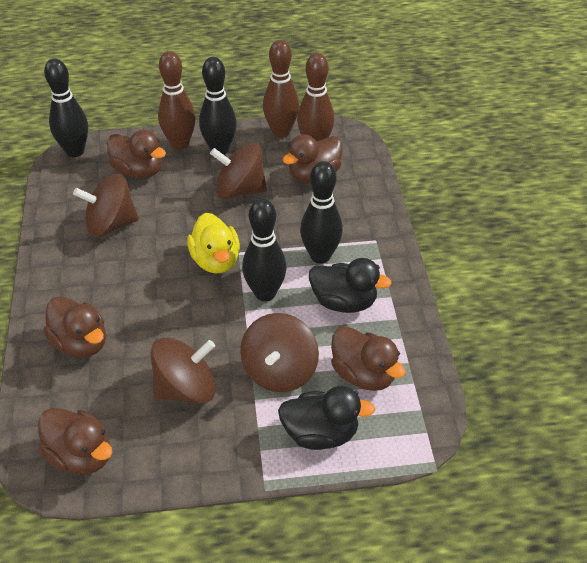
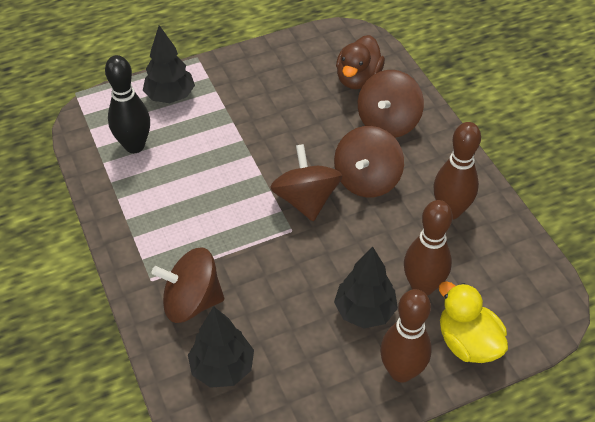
black bowling pin: [44,58,88,157] [199,57,237,155] [242,198,287,301] [300,161,343,264] = 4 -> [105,55,150,153] = 1
black duck: [278,386,375,450] [309,258,392,313] = 2 -> none = 0
black tree: none = 0 -> [143,25,195,103] [188,306,254,388] [334,246,398,328] = 3
brown duck: [38,408,113,475] [43,296,106,358] [107,130,166,179] [283,134,342,183] [331,326,405,391] = 5 -> [336,35,385,90] = 1

